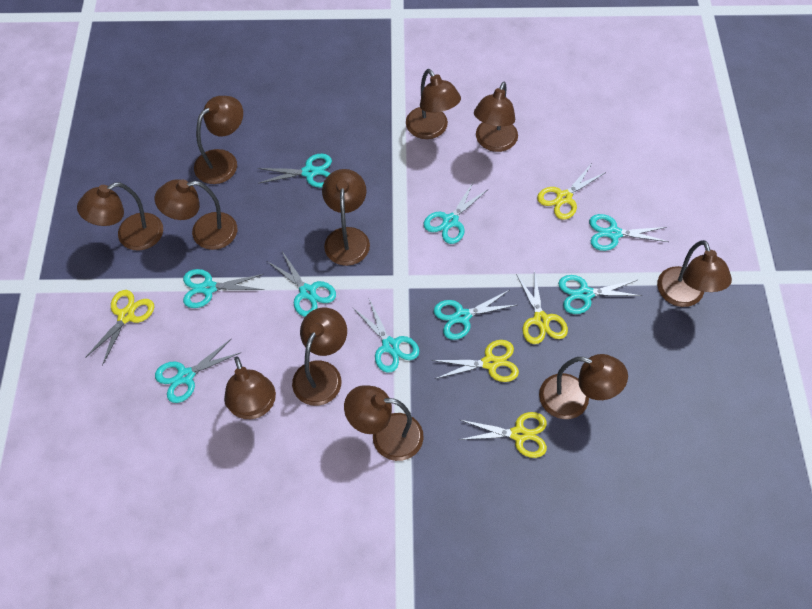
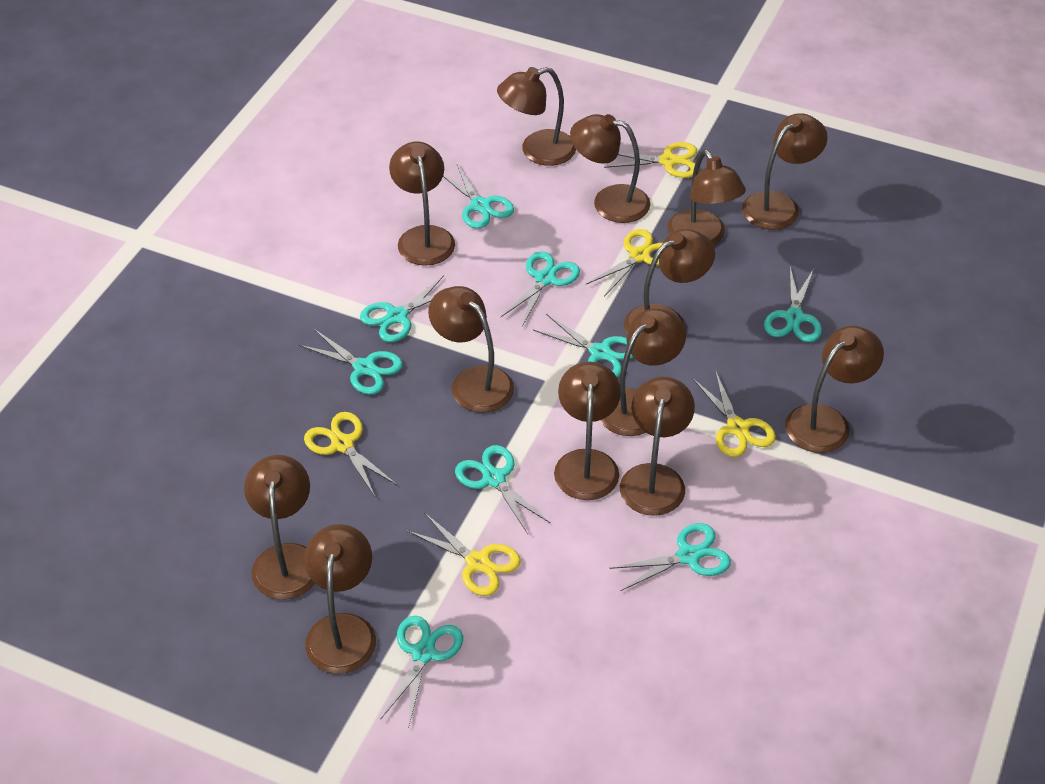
brown lamp: [77,182,163,251] [155,179,237,250] [194,96,243,184] [224,356,276,419] [292,308,347,406] [322,169,370,266] [344,385,424,461] [406,69,461,139] [474,82,518,152] [539,354,628,419] [657,240,732,307] = 11 -> [244,455,315,600] [304,524,376,674] [389,141,455,266] [428,286,514,413] [497,67,576,166] [554,362,621,500] [570,114,650,223] [600,309,686,436] [620,377,695,516] [624,229,715,333] [668,150,746,245] [742,113,828,230] [785,326,884,453] = 13

